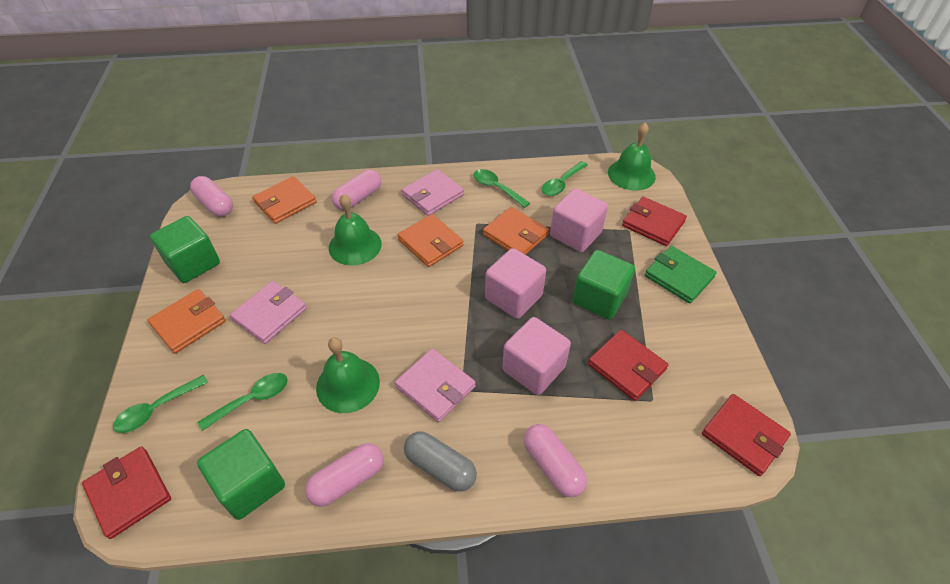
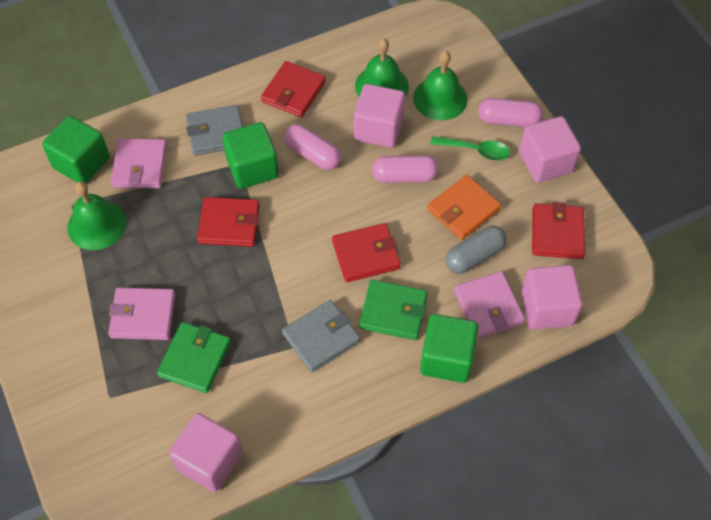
green spoon: [113,375,208,433] [198,373,288,431] [474,169,530,208] [542,161,588,196] = 4 -> [430,136,510,160] = 1
green wallet: [645,246,717,304] = 1 -> [157,322,231,393] [359,280,427,340] = 2
grey wallet: none = 0 -> [186,105,243,156] [282,300,360,373] = 2
orange wallet: [148,289,226,354] [252,176,316,224] [397,214,463,267] [483,207,549,255] = 4 -> [427,175,501,240] = 1
pink capsule: [190,176,233,217] [305,443,384,507] [332,170,381,210] [524,424,587,497] = 4 -> [284,124,341,170] [372,155,439,183] [478,98,543,127] = 3
pink cube: [485,248,546,319] [503,317,571,395] [550,188,608,252] = 3 -> [169,413,243,492] [354,84,405,148] [519,116,581,183] [521,265,583,330] = 4

